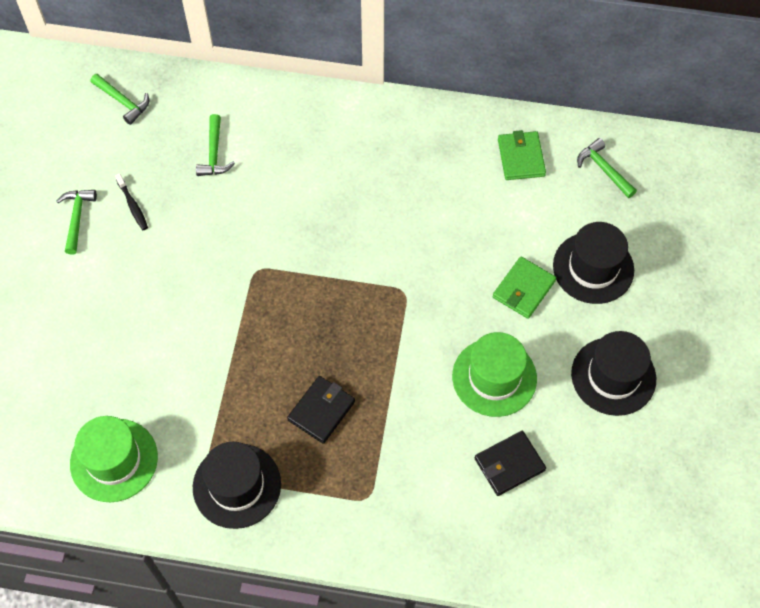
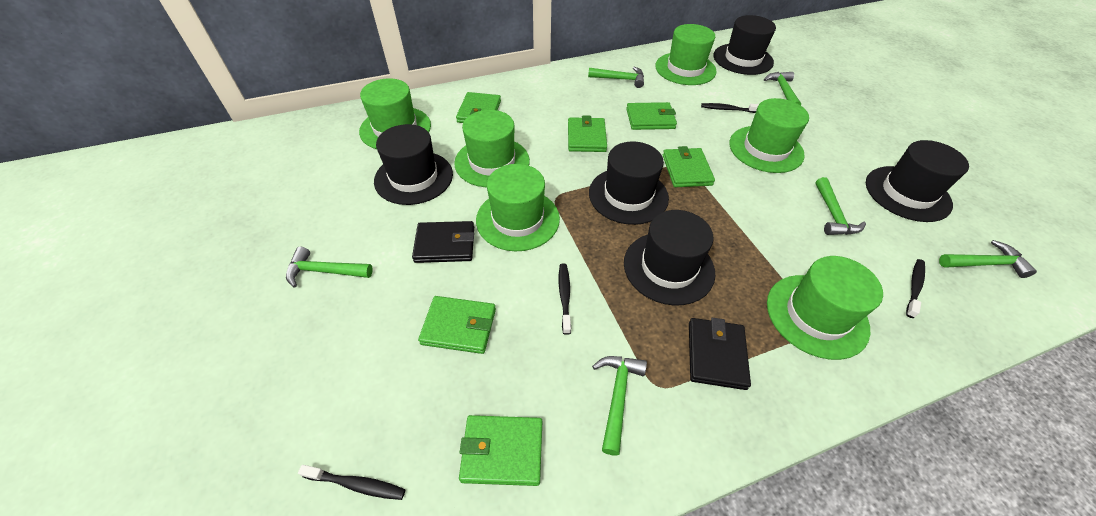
black hat: [193,442,281,529] [553,222,634,304] [571,331,656,416] = 3 -> [374,124,453,205] [589,141,669,225] [624,210,715,306] [713,15,776,75] [866,140,969,222] = 5
black toothbrush: [115,173,148,230] = 1 -> [298,465,405,500] [559,263,571,335] [701,103,759,113] [906,259,925,318] = 4
green hammer: [56,190,97,254] [91,74,149,125] [196,114,235,176] [577,138,637,198] = 4 -> [286,247,373,288] [588,67,644,88] [592,356,647,456] [764,72,801,106] [815,177,866,235] [939,240,1037,278] = 6
green hat: [70,416,158,502] [452,332,537,417] = 2 -> [359,78,431,149] [454,110,530,187] [476,164,560,251] [655,24,717,85] [729,98,809,173] [767,256,883,360] = 6
green wallet: [493,257,556,319] [498,130,546,180] = 2 -> [418,296,496,354] [456,92,501,123] [459,415,542,486] [568,116,607,152] [626,102,677,130] [663,146,715,187] = 6

